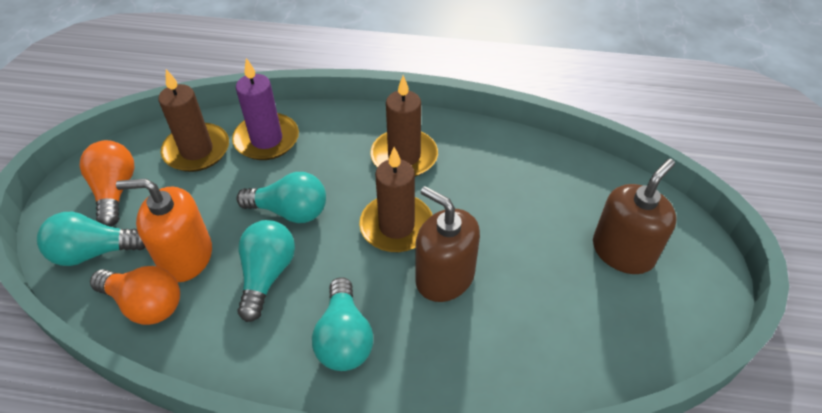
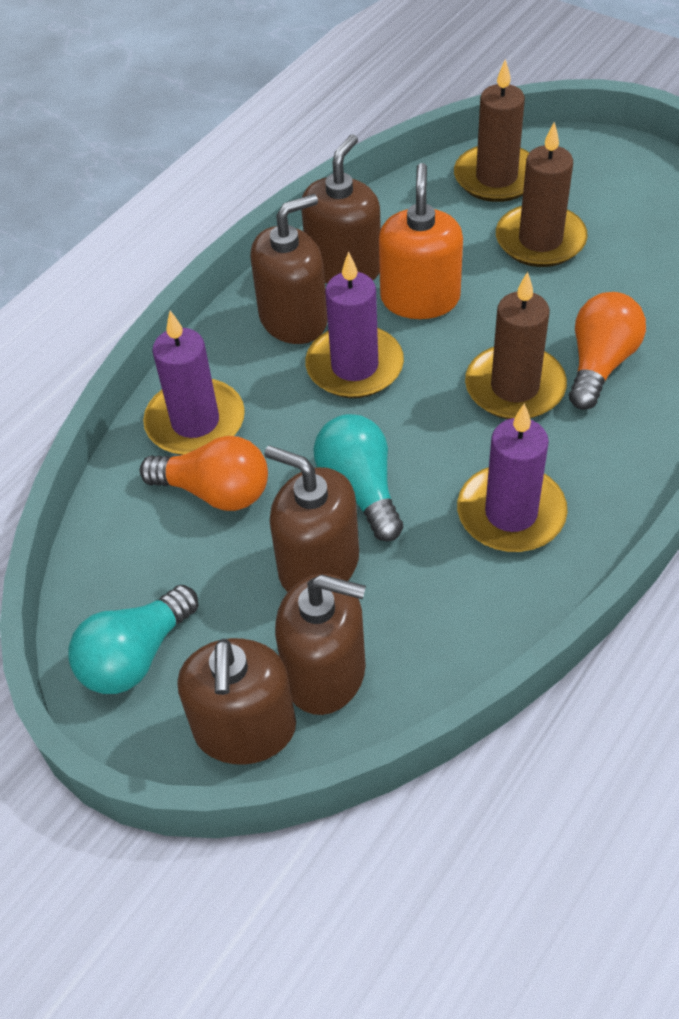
brown soap dispenser: [415,186,480,302] [593,159,677,274] = 2 -> [177,638,296,765] [250,194,328,344] [264,446,359,592] [275,574,366,715] [301,134,381,284] = 5
purple candle: [232,58,299,160] = 1 -> [143,311,245,455] [305,251,404,398] [457,403,568,552] = 3
turquoise light bulb: [37,212,145,266] [236,172,326,223] [237,220,295,322] [312,277,373,371] = 4 -> [68,585,198,694] [313,414,403,541] = 2

